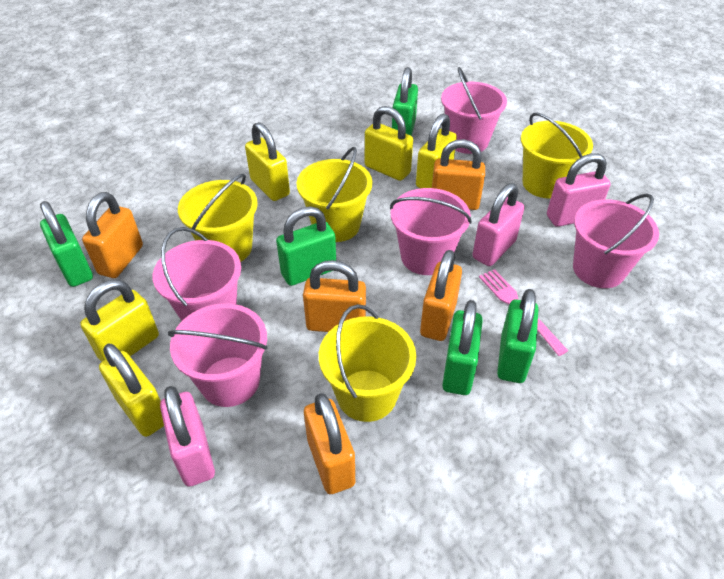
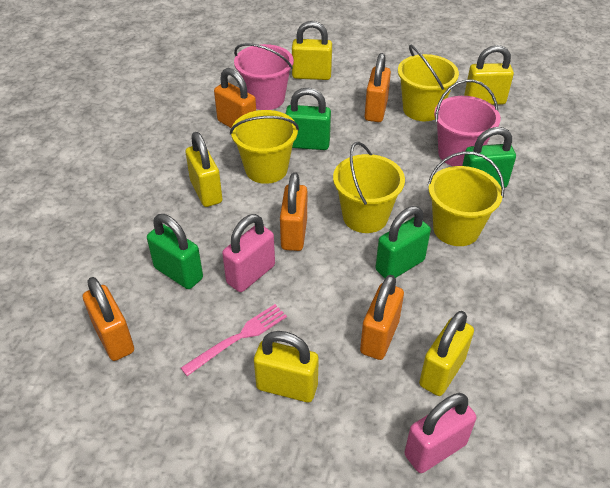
green padlock: [40,201,93,287] [276,206,336,286] [392,67,418,136] [442,300,483,395] [497,289,538,383] = 5 -> [147,214,203,289] [286,88,331,150] [375,206,431,278] [462,127,516,188] = 4
pink bucket: [153,227,241,321] [168,303,268,407] [390,188,472,275] [441,67,507,154] [573,194,659,288] = 5 -> [234,43,294,110] [434,80,501,166] = 2
pink padlock: [160,386,215,487] [472,183,524,266] [547,153,611,227] = 3 -> [222,214,275,292] [404,393,476,473] = 2

